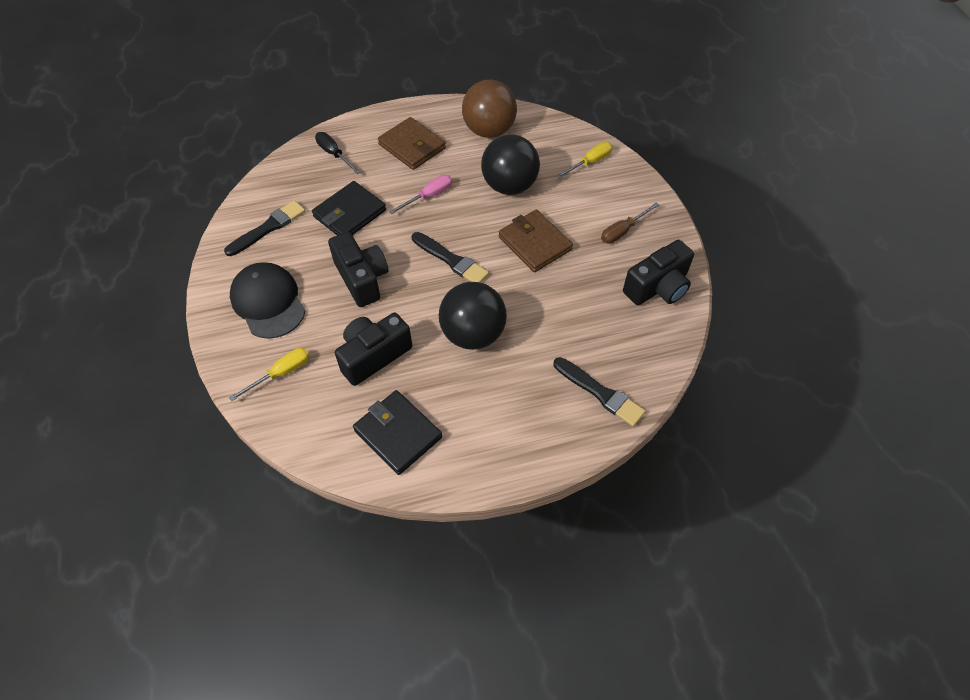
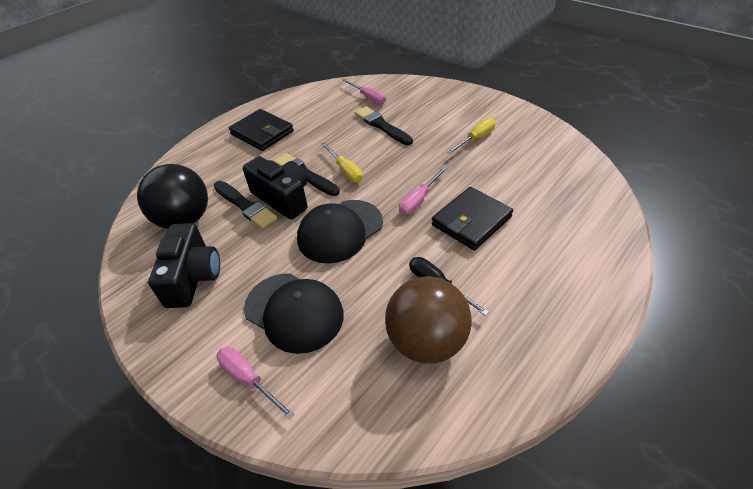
black ball: [439,282,507,350] [481,134,540,195] = 2 -> [137,164,208,229] = 1
black camera: [328,232,388,307] [335,313,412,386] [623,240,694,305] = 3 -> [148,223,220,308] [243,156,308,220] = 2
black cap: [230,262,306,339] = 1 -> [244,273,344,354] [297,200,383,264] = 2
brown screwdriver: [601,202,659,244] = 1 -> none = 0
brown wallet: [378,117,446,170] [499,210,573,272] = 2 -> none = 0
pink screwdriver: [389,175,452,214] = 1 -> [217,347,295,420] [342,79,386,105] [399,167,447,215] = 3

